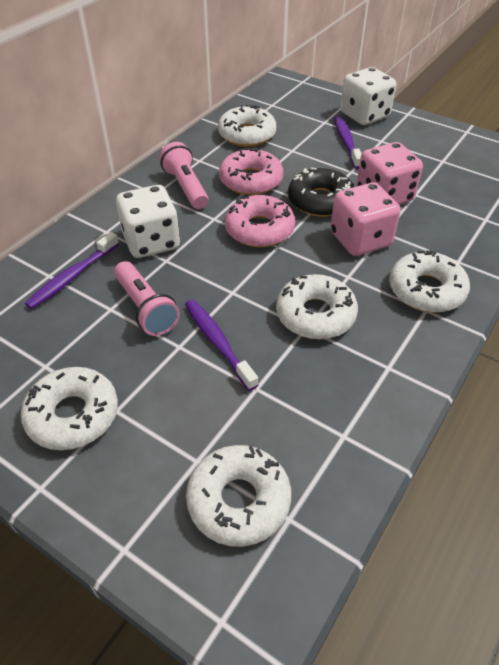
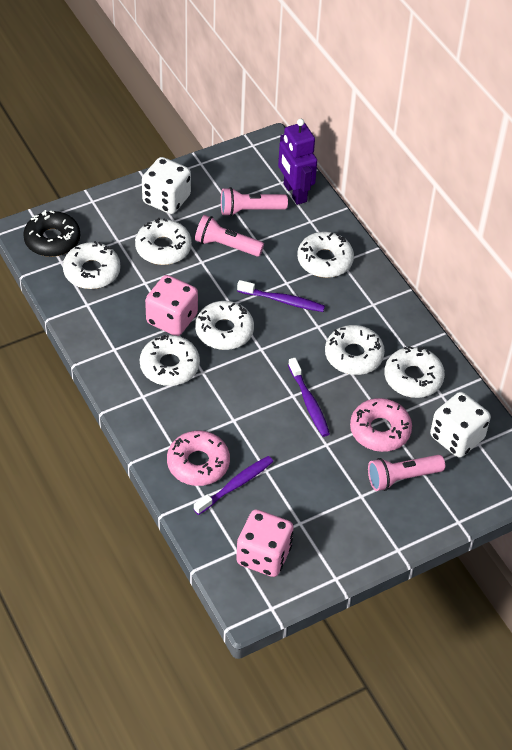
pink flashlight: [114,261,180,336] [159,142,209,209] = 2 -> [195,215,264,257] [221,187,288,216] [368,455,445,491] = 3
purple robot: none = 0 -> [278,119,317,205] = 1
white donut: [21,367,118,450] [186,445,291,547] [218,105,276,147] [276,274,358,339] [389,250,470,313] = 5 -> [63,241,120,289] [135,218,192,265] [140,335,200,386] [195,301,254,350] [297,232,354,278] [325,325,385,375] [384,346,445,398] = 7

